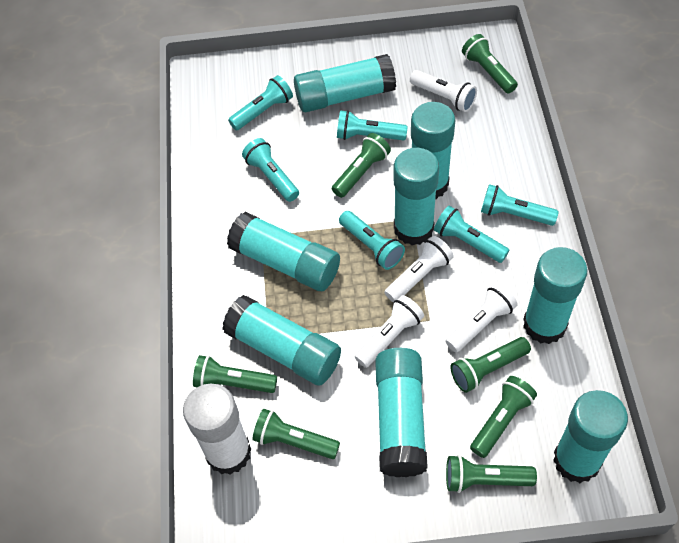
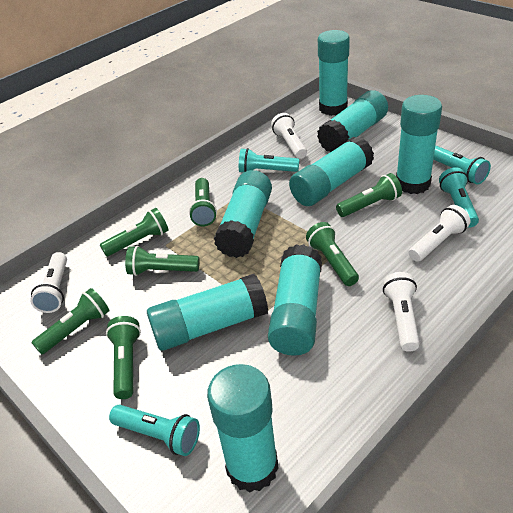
turquoise flashlight: [228,75,293,130] [242,138,299,202] [337,110,408,141] [339,211,405,270] [434,206,509,263] [481,184,559,226] = 6 -> [109,405,200,456] [239,148,299,173] [433,146,491,185] [439,167,479,228] = 4
white glue stick: [183,384,251,475] = 1 -> none = 0

